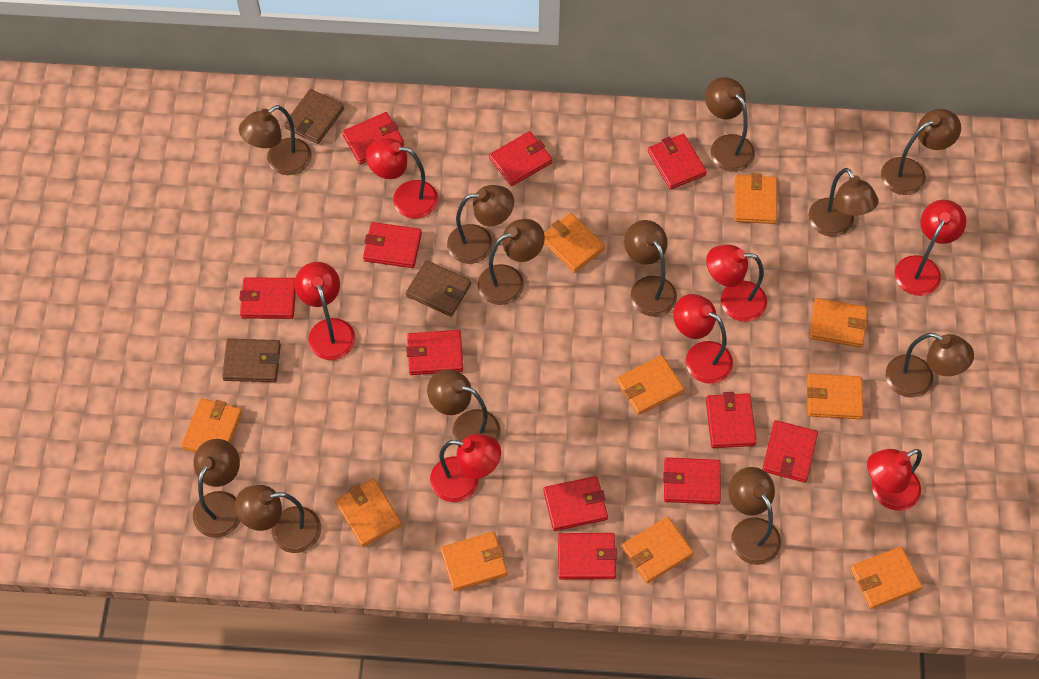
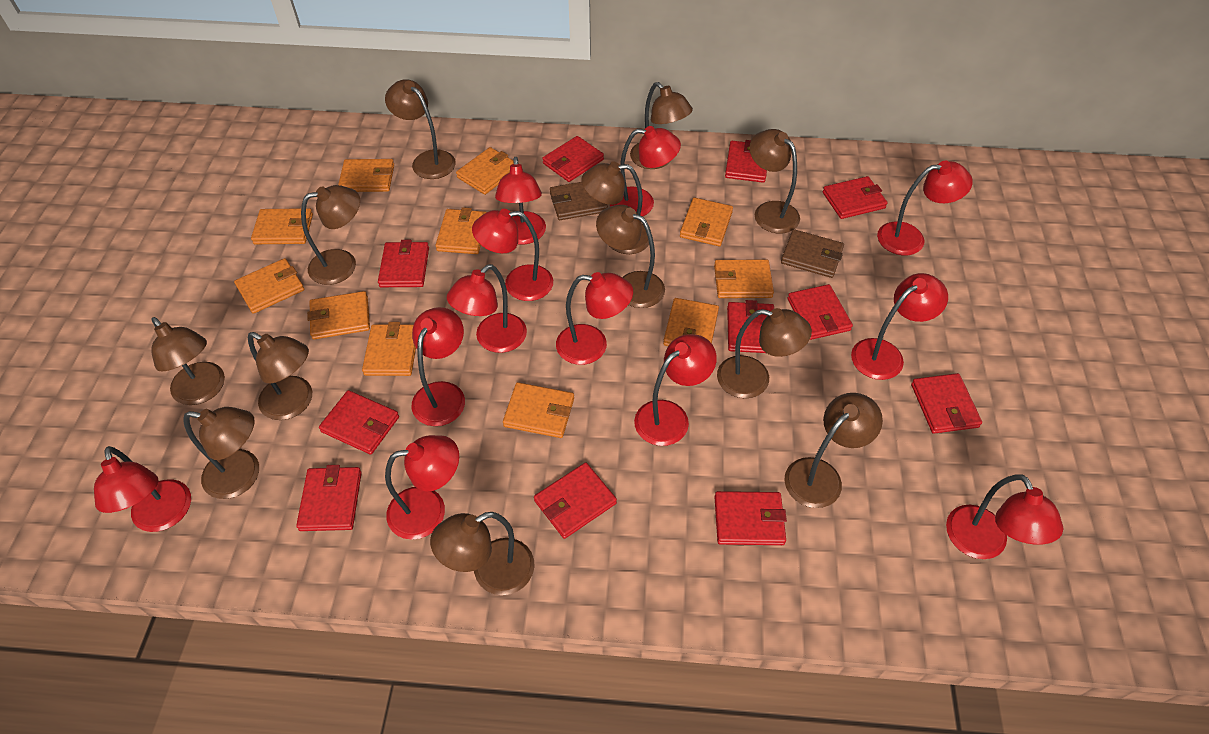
brown wallet: [222,339,281,382] [284,89,344,144] [406,260,471,317] = 3 -> [550,182,608,220] [781,229,844,278] = 2
orange wallet: [181,398,242,452] [335,479,402,547] [440,532,507,591] [544,213,605,273] [616,355,684,415] [622,517,694,583] [734,173,777,224] [807,374,863,419] [809,298,868,347] [850,547,923,609] = 10 -> [234,258,304,314] [251,208,313,244] [307,291,370,339] [338,159,394,192] [362,322,416,376] [435,207,487,254] [456,147,514,195] [503,382,574,438] [663,298,719,346] [680,197,733,246] [714,259,774,298] = 11
red lamp: [294,262,355,360] [366,138,438,219] [430,434,501,502] [673,294,733,384] [706,245,767,322] [867,449,922,511] [895,200,966,296] = 7 -> [94,446,191,532] [385,435,459,540] [412,307,465,426] [447,264,527,353] [472,209,553,301] [495,156,546,245] [556,272,633,365] [610,126,681,217] [634,334,717,446] [851,273,948,380] [877,161,973,255] [946,474,1063,559] = 12

